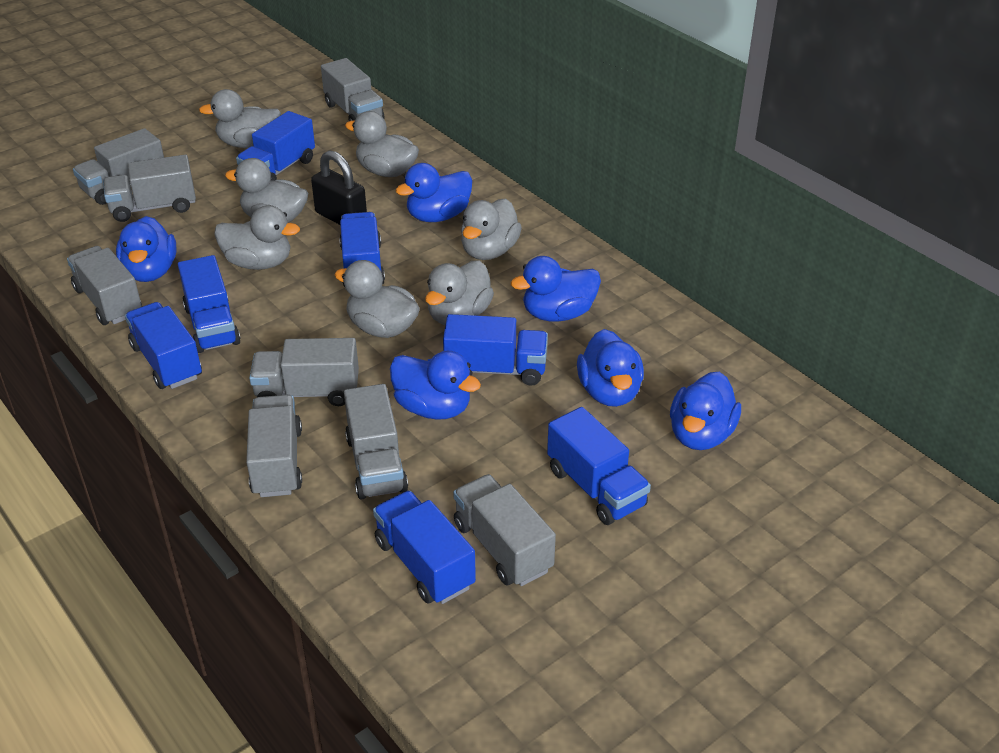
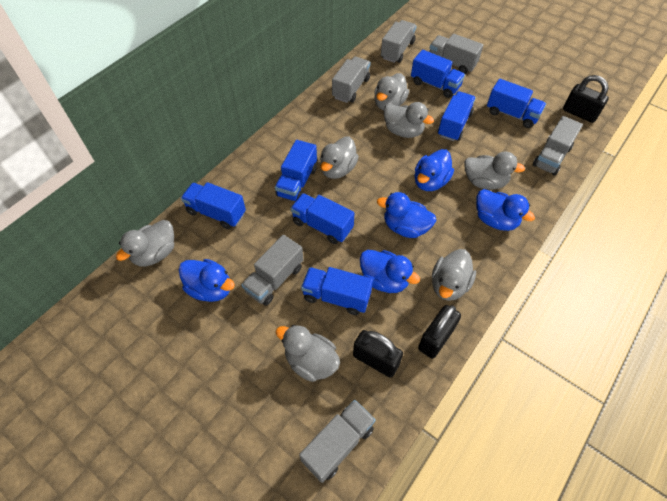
black padlock: [311,150,367,225] = 1 -> [353,330,403,377] [418,305,461,359] [563,75,609,123] = 3
blue duck: [116,216,176,282] [390,351,481,420] [395,163,472,222] [511,256,601,321] [577,329,644,407] [670,372,741,450] = 6 -> [179,259,235,302] [360,250,420,293] [377,192,436,238] [414,149,454,191] [476,189,535,231] = 5
grey truck: [67,246,142,325] [73,128,164,205] [103,155,196,222] [246,395,302,497] [249,338,359,406] [321,58,385,121] [344,384,408,500] [453,474,556,586] = 8 -> [241,235,304,306] [299,400,376,483] [332,57,371,103] [381,20,417,63] [429,34,483,74] [533,116,583,175] = 6

